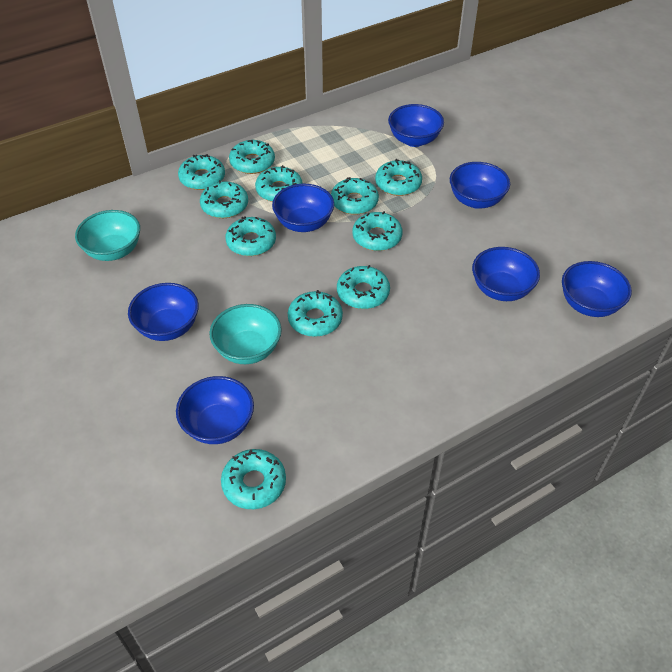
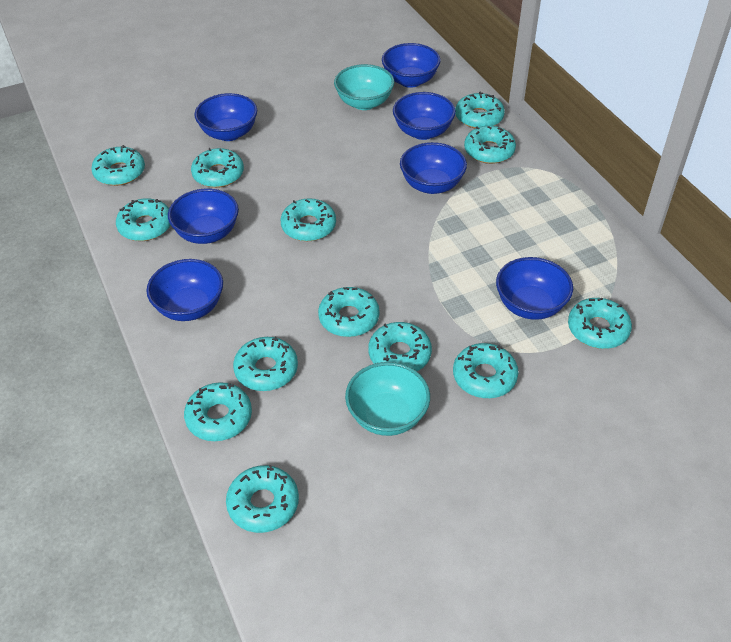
turquoise donut: [178,154,225,190] [200,180,248,218] [221,449,286,509] [225,216,276,256] [229,140,275,174] [255,165,303,202] [288,290,343,337] [331,177,379,215] [337,265,390,309] [353,211,403,251] [375,159,422,196] = 11 -> [91,145,145,186] [116,198,170,241] [184,382,252,441] [191,148,244,188] [226,465,299,533] [233,336,298,391] [281,198,336,241] [318,287,380,337] [368,322,432,371] [453,343,519,398] [455,91,505,129] [464,126,516,164] [568,298,632,349] = 13

